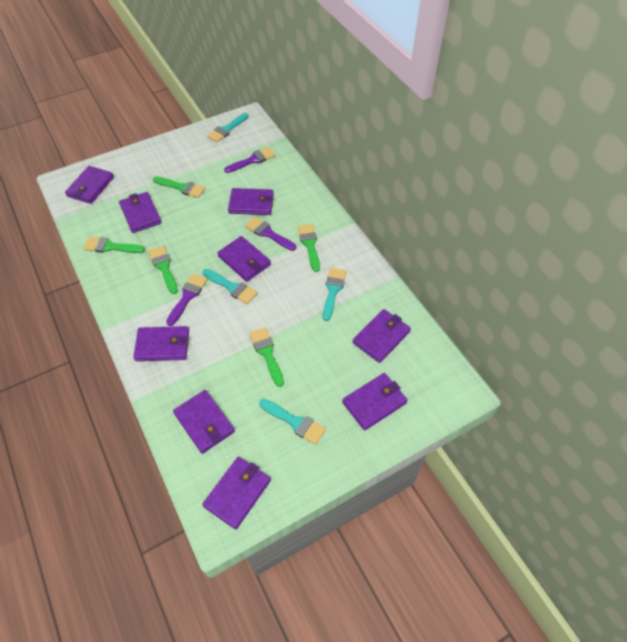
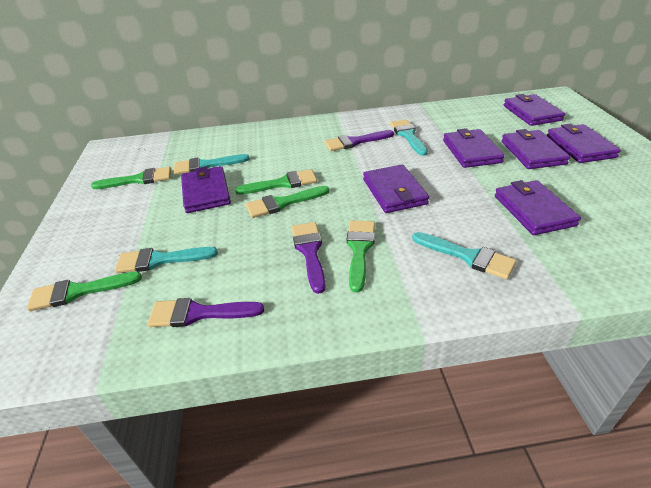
purple wallet: [65,166,114,204] [119,192,162,233] [133,326,189,361] [173,390,235,454] [202,457,271,529] [217,236,271,282] [228,188,274,215] [342,373,408,431] [353,309,411,363] = 9 -> [181,166,231,213] [363,164,429,213] [443,128,505,168] [495,180,581,235] [501,129,570,169] [504,94,565,126] [547,124,621,163] = 7

